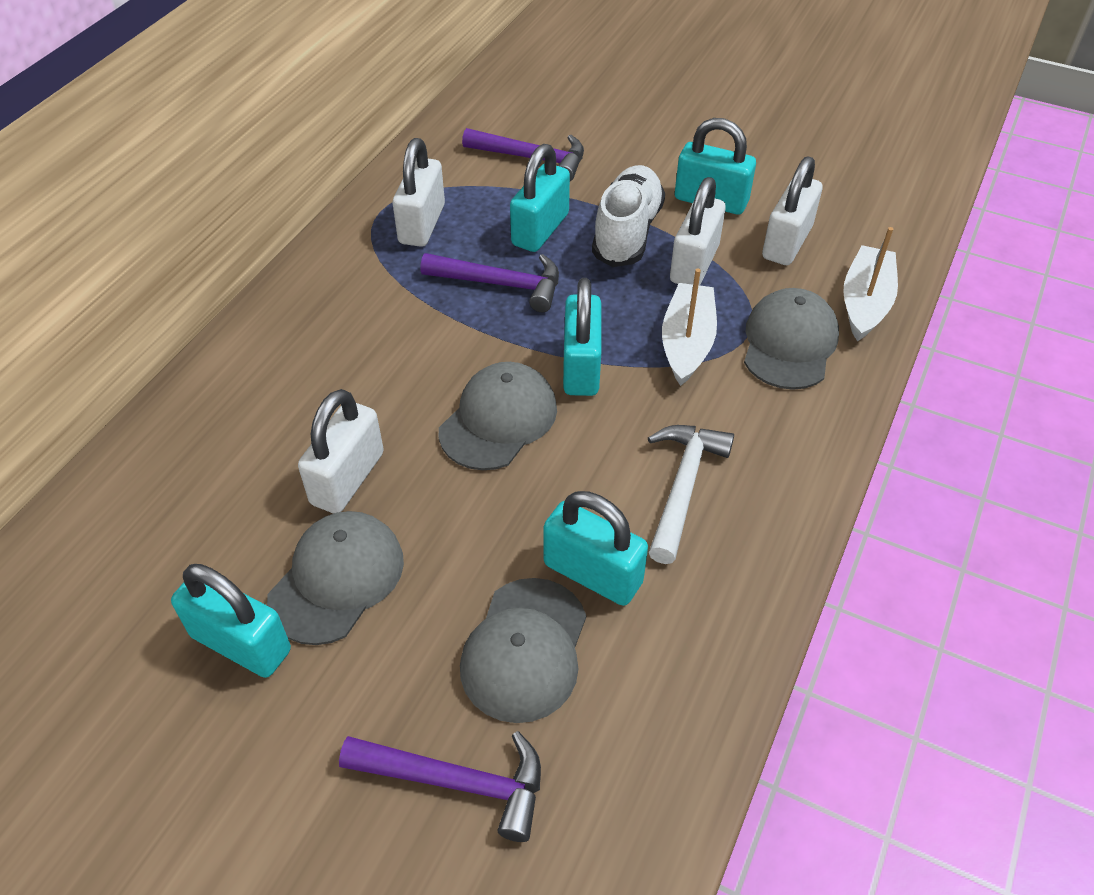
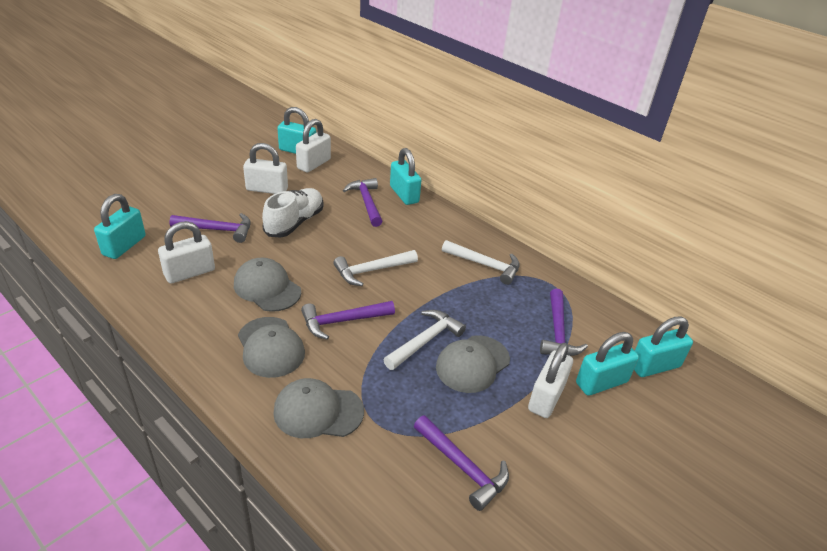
purple hammer: [339,731,541,842] [421,253,559,312] [462,128,584,181] = 3 -> [169,213,251,243] [301,301,395,340] [343,178,383,227] [414,415,509,511] [540,289,588,356] = 5
white boat: [662,268,717,386] [843,227,898,341] = 2 -> none = 0
white hammer: [648,425,734,564] = 1 -> [333,250,418,286] [383,310,466,370] [442,240,520,285] = 3

